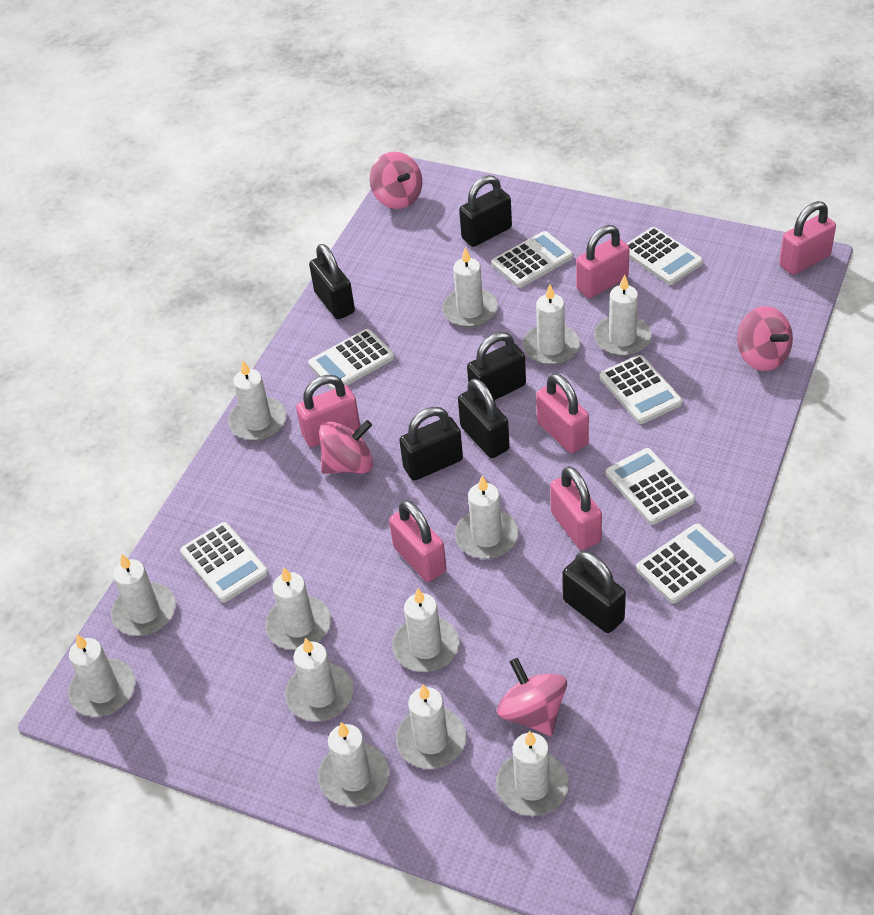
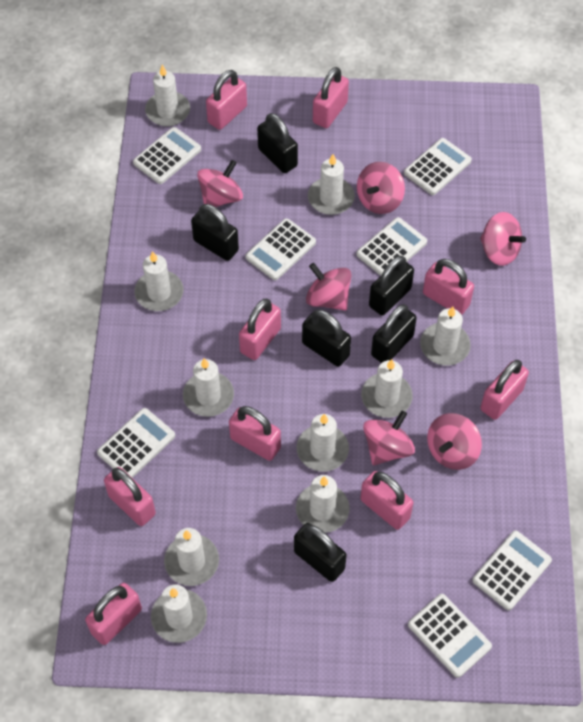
pink padlock: [296,375,360,447] [389,500,447,582] [536,374,589,453] [550,466,602,550] [576,225,630,298] [779,201,836,275] = 6 -> [85,583,142,645] [104,467,156,526] [206,70,247,130] [229,406,281,461] [239,299,281,360] [313,67,349,128] [360,471,413,530] [423,259,474,315] [480,360,529,420] = 9
pink spinning top: [319,420,373,474] [369,152,422,209] [497,658,567,736] [737,306,793,371] = 4 -> [197,160,243,207] [306,263,352,311] [357,162,405,214] [363,410,415,465] [427,413,482,470] [480,212,526,266] = 6
white candle: [68,634,135,717] [111,554,175,636] [228,360,286,441] [265,567,331,650] [285,637,353,721] [318,722,389,807] [392,588,459,672] [396,685,466,769] [442,247,498,328] [455,476,519,559] [496,731,569,816] [522,284,580,365] [594,274,652,356] = 13 -> [134,251,183,311] [145,65,190,127] [151,584,207,643] [164,528,219,586] [183,358,234,417] [296,475,350,533] [297,414,349,472] [308,154,355,215] [361,359,413,418] [420,306,471,366] = 10

